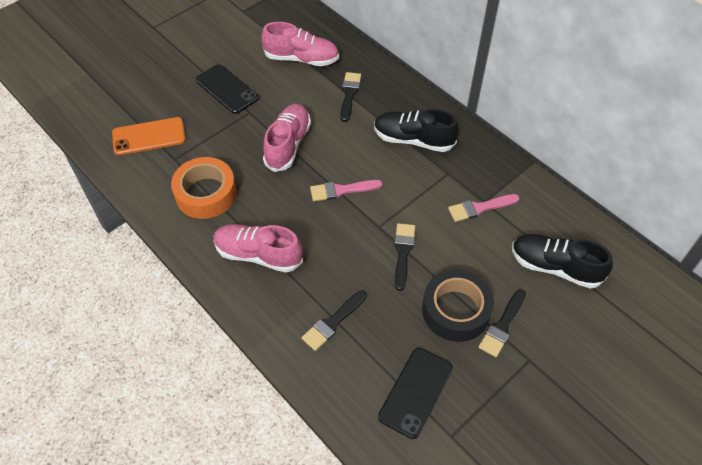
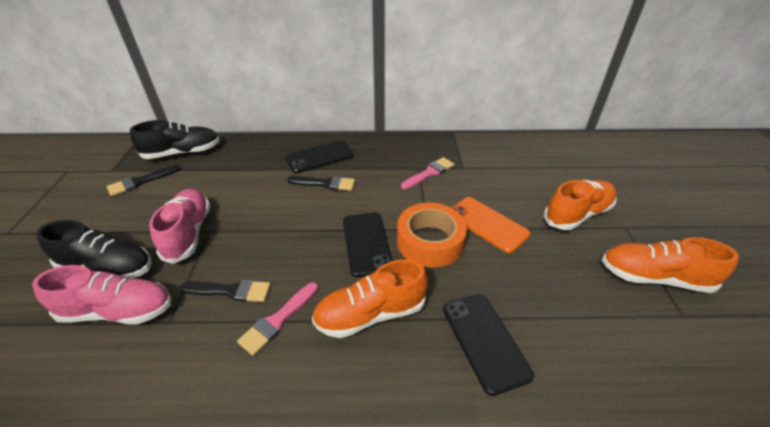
black brush: [302,290,367,351] [340,72,361,122] [394,223,415,291] [478,289,526,357] = 4 -> [107,165,181,196] [180,279,271,302] [287,176,355,191] = 3
black phone: [195,64,259,114] [378,348,453,439] = 2 -> [285,140,354,173] [343,212,392,277] [443,294,534,396] = 3
black tape: [422,270,494,342] = 1 -> none = 0
orange shoe: none = 0 -> [312,259,428,338] [544,180,617,230] [602,237,739,293] = 3
pink shoe: [213,224,303,273] [261,22,339,66] [263,104,311,172] = 3 -> [32,265,171,324] [149,189,210,264] = 2

